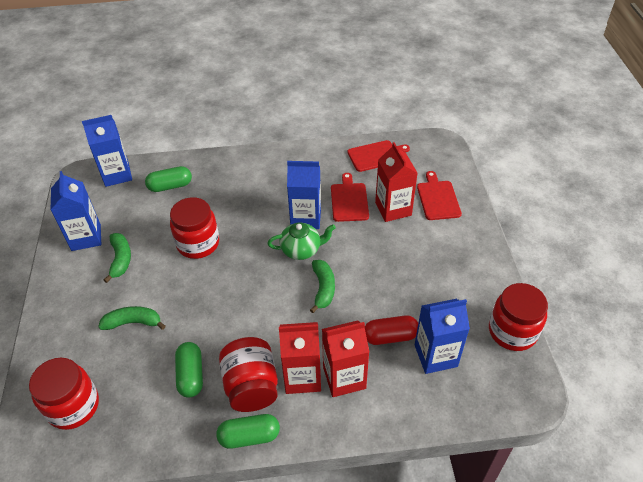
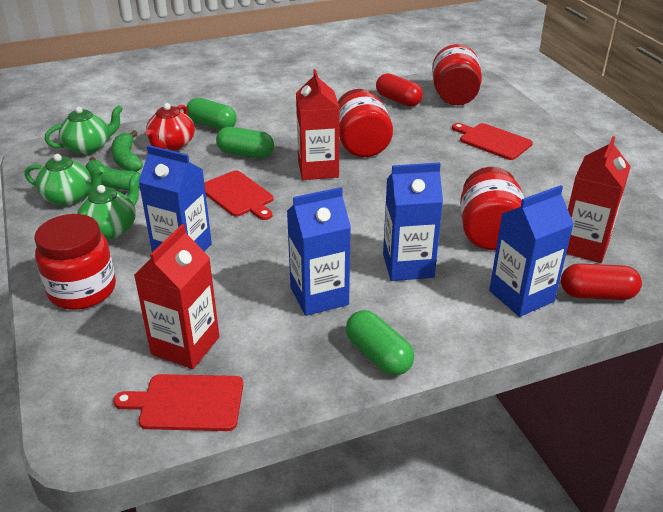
green banana: [98,306,166,330] [104,233,131,283] [310,260,335,313] = 3 -> [86,157,141,190] [111,130,143,172] = 2
green teapot: [267,223,336,260] = 1 -> [25,154,104,206] [45,105,123,155] [77,173,140,239] = 3
red capsule: [365,315,418,345] = 1 -> [376,73,423,107] [561,263,642,300] = 2
red teapot: none = 0 -> [146,103,195,151] = 1

